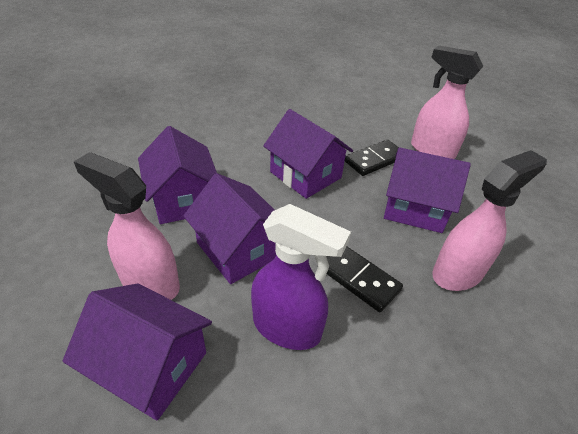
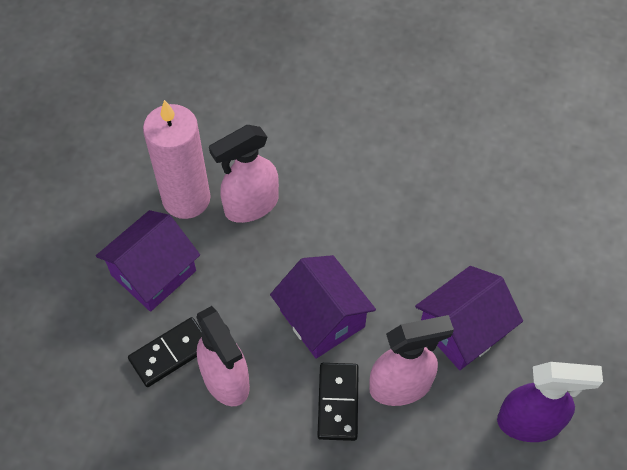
pink candle: none = 0 -> [143,100,211,219] = 1
purple house: [63,283,212,421] [138,126,217,224] [183,173,276,284] [263,109,353,199] [384,147,471,233] = 5 -> [96,210,200,312] [270,255,376,359] [415,266,523,370] = 3

